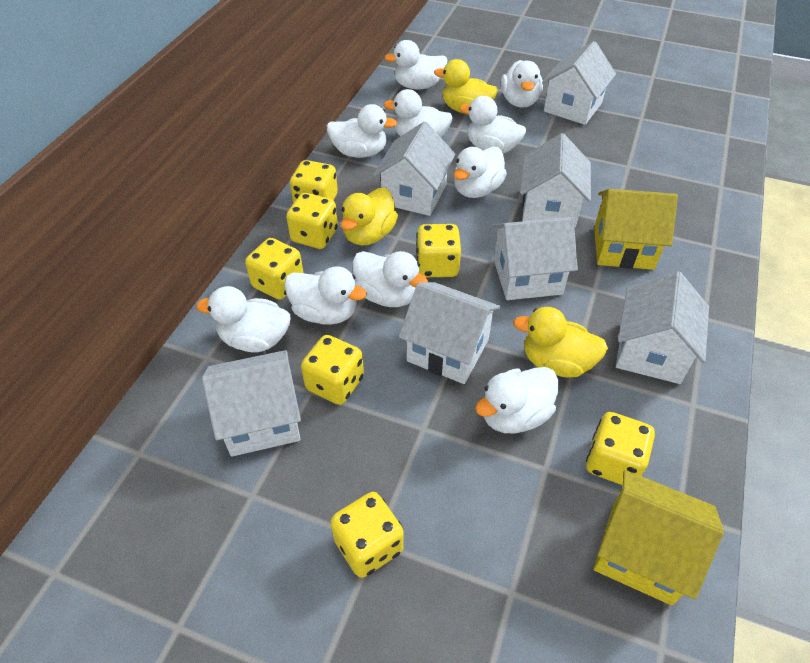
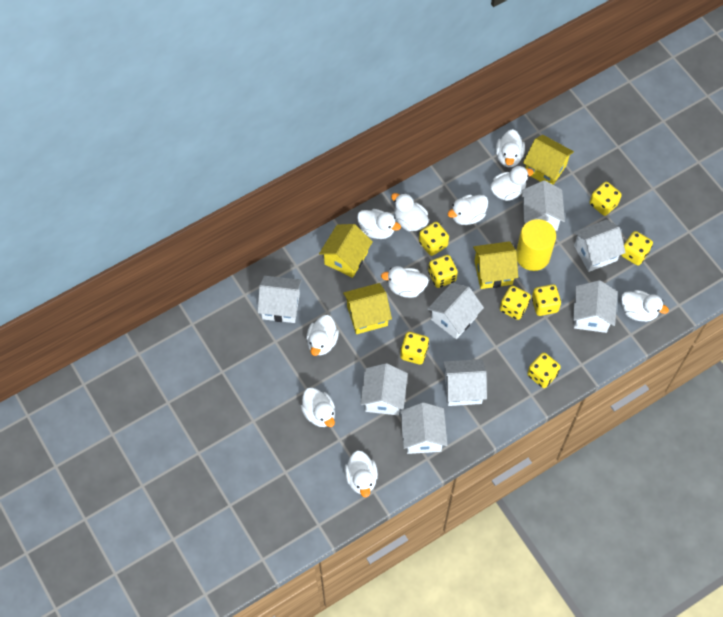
white house: [202,350,301,457] [373,121,456,216] [399,282,500,384] [492,217,578,300] [520,133,591,228] [542,41,616,125] [616,271,709,384] = 7 -> [258,276,302,323] [360,363,408,415] [400,402,448,454] [428,283,484,339] [443,359,487,406] [522,180,565,231] [573,280,618,333] [574,220,626,272] = 8
yellow cylinder: none = 0 -> [516,219,556,271] = 1
yellow dice: [245,238,304,300] [286,193,338,249] [290,160,338,203] [301,335,364,405] [330,492,404,578] [416,224,461,277] [586,412,655,485] = 7 -> [400,332,429,365] [419,222,449,256] [428,255,458,288] [500,286,531,320] [527,353,561,388] [532,284,561,316] [590,182,622,216] [621,231,653,265] = 8
yellow duck: [340,188,398,245] [434,59,498,114] [513,307,608,377] = 3 -> none = 0
yellow house: [593,470,724,605] [594,189,678,270] = 2 -> [319,224,373,278] [343,283,392,334] [473,241,518,289] [523,135,574,185] = 4

